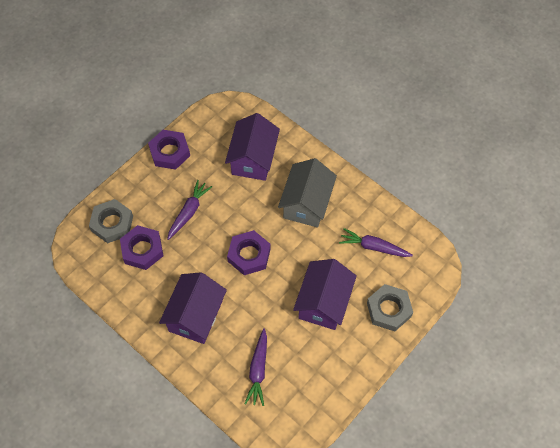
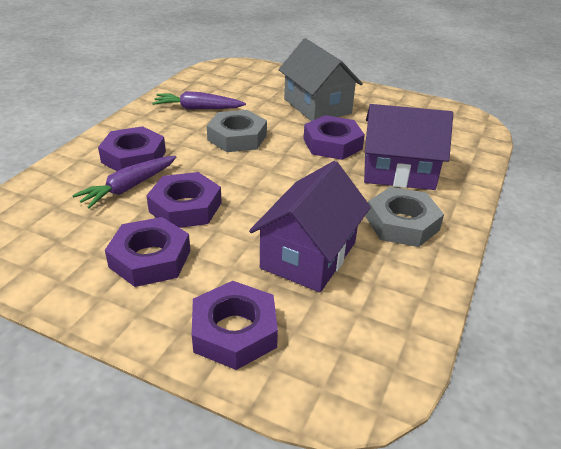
purple carrot: [167,180,212,240] [245,328,267,406] [339,228,413,257] = 3 -> [72,156,176,209] [152,91,246,109] = 2
purple house: [159,272,227,344] [225,113,280,181] [293,259,357,330] = 3 -> [249,161,371,292] [364,104,453,190] = 2
purple nut: [120,225,163,270] [148,130,190,170] [227,230,271,275] = 3 -> [98,126,166,171] [105,217,190,287] [146,172,222,228] [192,281,278,370] [304,115,365,160] = 5

